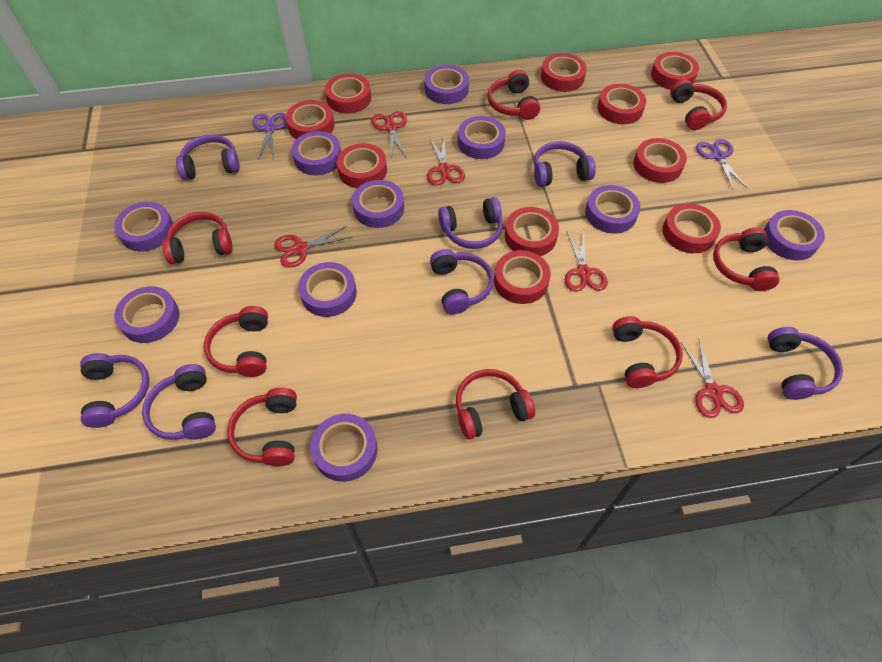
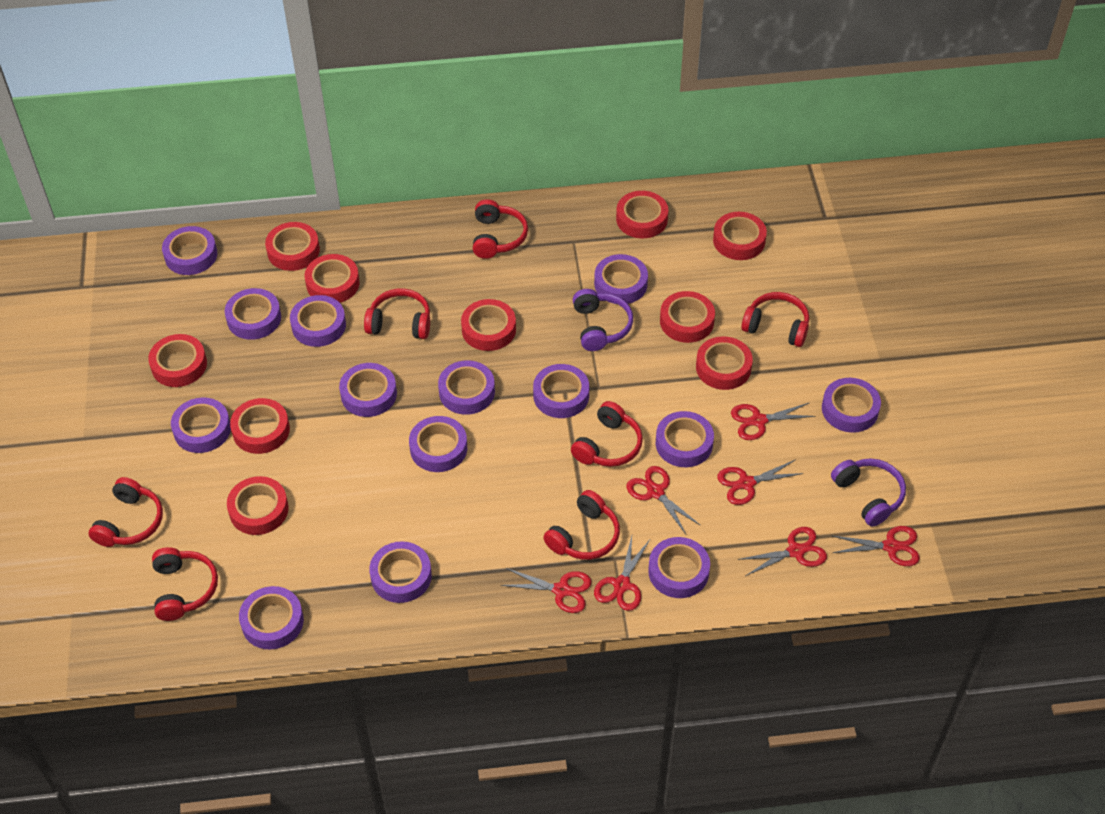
purple headphones: [80,353,150,428] [142,364,216,440] [176,135,240,180] [430,249,494,314] [438,197,503,249] [534,141,596,187] [768,327,843,400] = 7 -> [573,289,633,351] [831,458,906,527] = 2
purple scissors: [252,113,287,160] [696,139,748,189] = 2 -> none = 0
purple tape: [114,202,173,251] [114,286,180,343] [291,131,341,175] [298,262,357,317] [310,414,378,482] [352,180,404,228] [424,65,469,104] [458,116,506,159] [585,185,640,234] [764,210,825,260] = 10 -> [162,226,217,275] [171,397,231,453] [225,288,281,340] [239,586,304,649] [290,295,346,347] [339,363,397,417] [369,541,432,603] [409,416,467,472] [438,360,495,415] [533,364,589,418] [594,254,648,304] [648,537,710,598] [656,411,714,467] [822,378,881,433] = 14
red headphones: [162,212,233,264] [204,306,268,377] [227,388,297,466] [456,369,535,439] [487,70,540,120] [612,316,683,388] [670,79,727,130] [713,227,779,291] = 8 -> [89,477,163,547] [152,547,218,621] [364,288,430,339] [473,199,528,259] [543,490,620,560] [571,401,643,467] [741,292,809,347] = 7
red scissors: [274,226,352,268] [371,111,407,159] [427,135,465,186] [565,231,608,292] [681,339,744,418] = 5 -> [501,568,592,613] [594,536,651,611] [627,466,701,534] [717,460,804,505] [731,402,816,440] [738,527,827,576] [831,526,920,566] = 7

